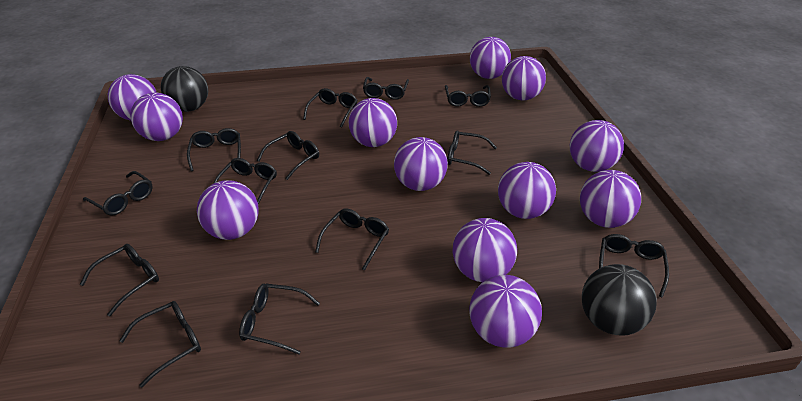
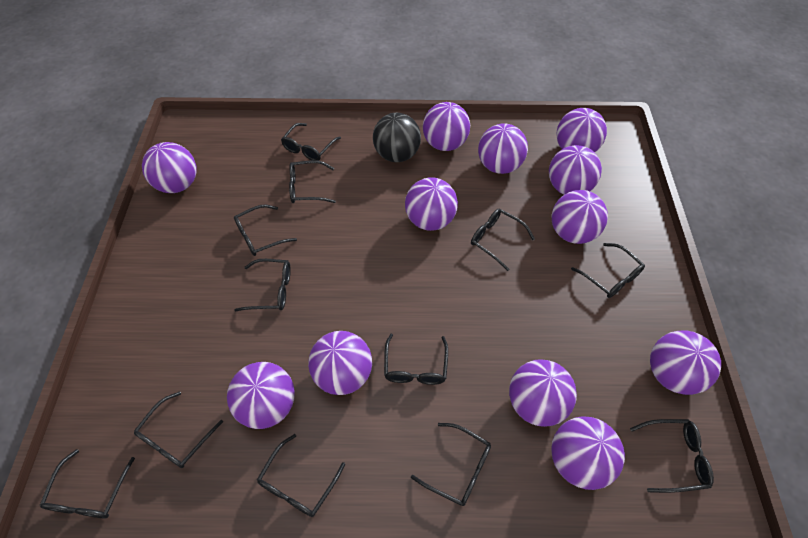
black ball: [161,66,208,112] [582,264,657,336] = 2 -> [373,113,421,162] = 1
black glasses: [80,244,159,316] [83,171,153,216] [119,301,201,388] [187,128,241,171] [213,158,277,205] [239,283,320,355] [257,131,319,180] [303,88,358,128] [315,208,389,270] [363,77,409,100] [445,85,491,107] [447,130,497,175] [599,234,669,298] = 13 -> [40,449,135,518] [134,391,223,468] [234,205,297,256] [235,259,291,312] [257,434,345,517] [281,123,341,161] [289,160,336,203] [384,334,448,385] [411,423,491,506] [471,209,535,271] [571,243,645,298] [630,419,714,493] = 12

